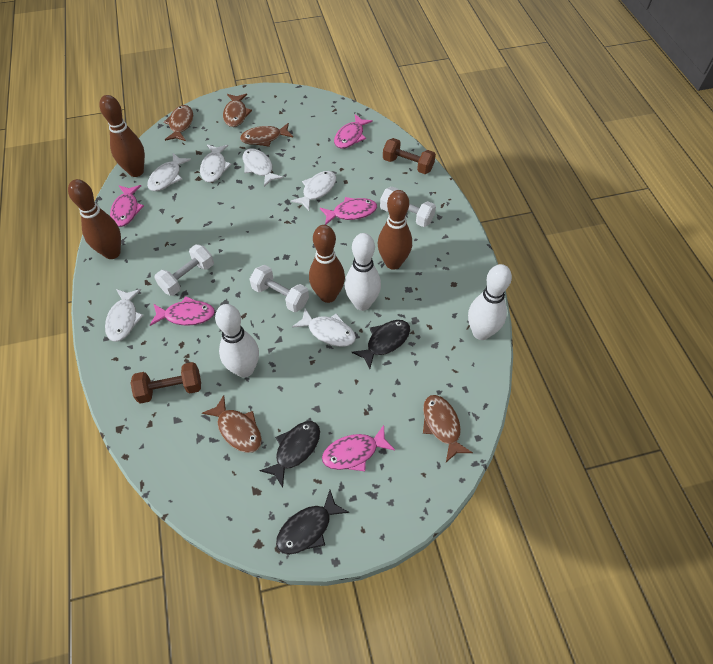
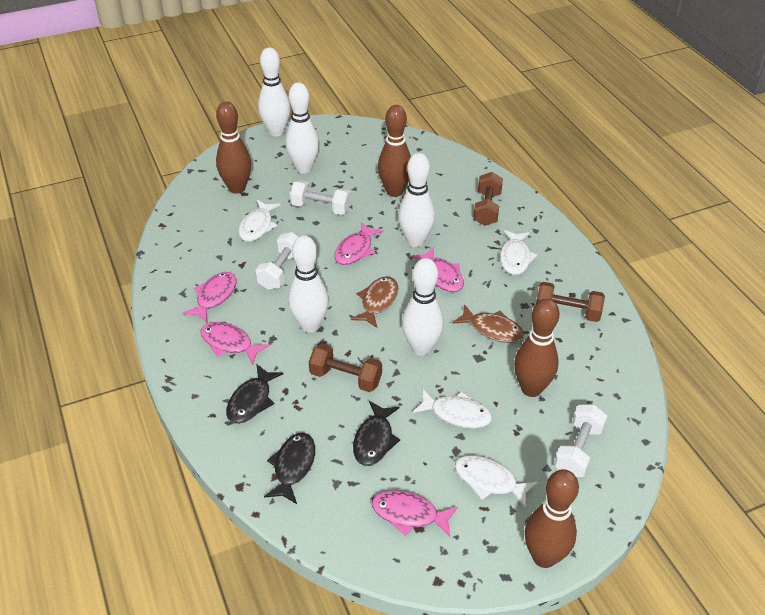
brown dumbbell: [131,362,201,404] [383,138,436,174] = 2 -> [309,343,382,392] [473,172,503,226] [536,282,605,322] = 3
brown fish: [164,105,193,141] [202,395,262,453] [223,94,252,127] [240,123,293,147] [423,395,473,462] = 5 -> [351,276,398,328] [452,304,524,343] = 2
white bowling pin: [215,304,259,378] [345,233,381,311] [468,264,512,340] = 3 -> [258,47,291,136] [285,82,319,173] [288,235,329,333] [398,153,435,247] [402,258,444,356] = 5
white fish: [105,289,144,342] [147,153,191,191] [200,144,231,183] [243,148,283,187] [291,171,336,211] [292,308,356,347] = 6 -> [239,200,280,242] [413,389,492,428] [455,455,538,509] [500,230,537,275] = 4

